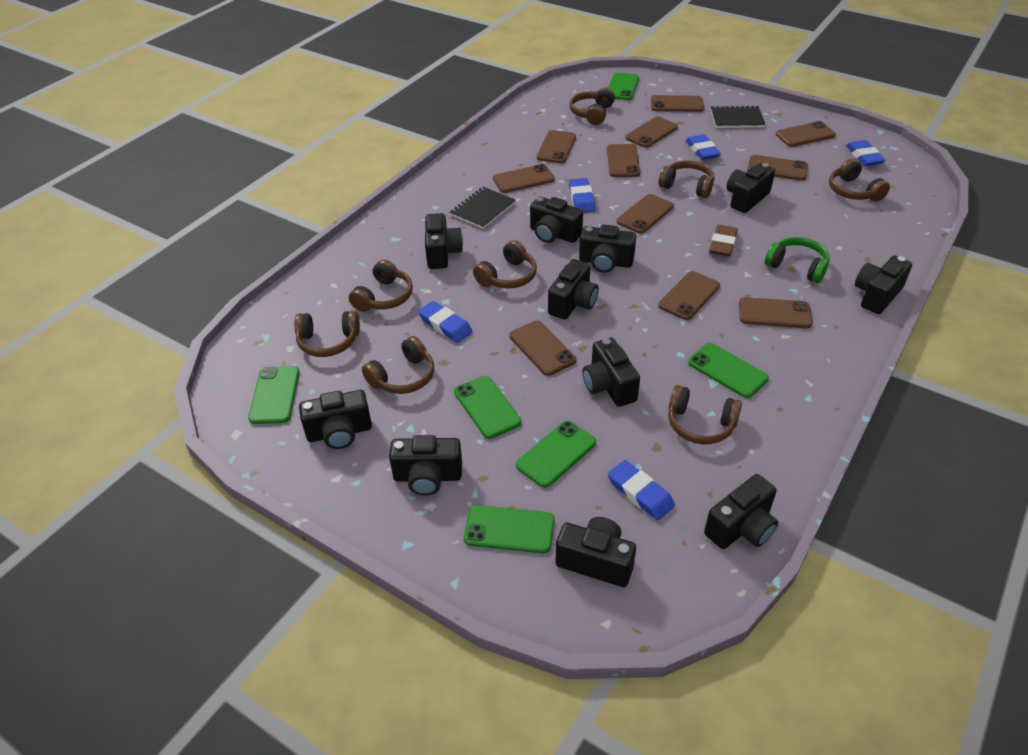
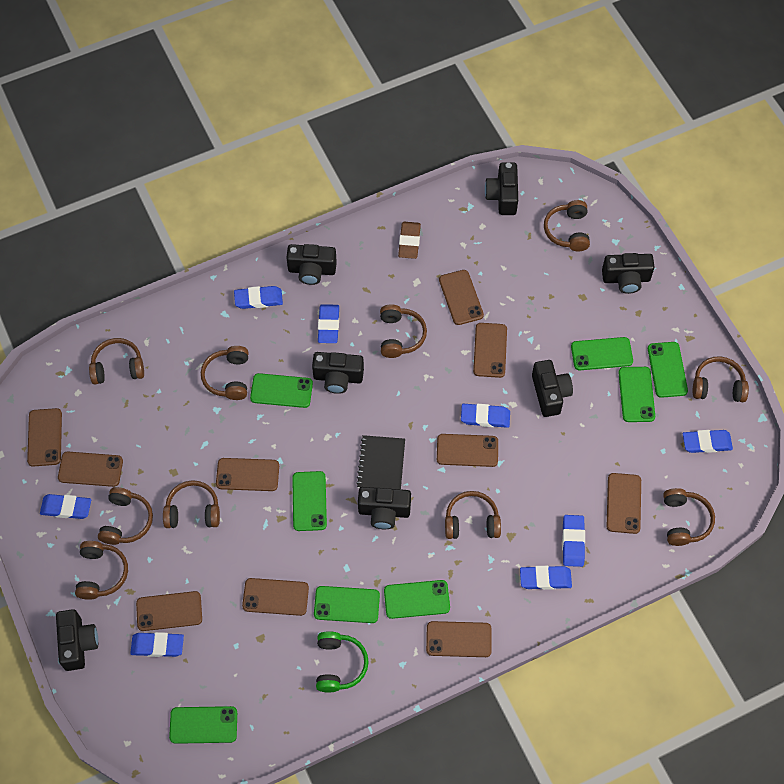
black camera: [299,390,372,449] [389,435,462,496] [425,213,463,269] [530,197,583,243] [548,259,599,319] [556,517,636,587] [579,224,636,273] [583,338,640,407] [704,474,778,549] [726,163,775,213] [855,256,912,314] = 11 -> [56,609,98,671] [286,244,337,285] [312,352,364,394] [358,487,411,529] [485,163,518,215] [532,360,573,417] [602,253,655,294] = 7
black notebook: [450,187,516,229] [711,105,765,128] = 2 -> [356,435,405,489] = 1
blue eraser: [418,301,473,343] [569,178,596,213] [608,460,675,520] [686,134,721,160] [846,140,886,166] = 5 -> [40,494,91,519] [130,632,184,657] [234,286,283,309] [318,304,339,343] [461,404,510,428] [520,566,572,590] [562,515,585,567] [683,430,733,453] = 8
brown headphones: [294,311,360,357] [349,259,413,312] [362,336,434,394] [473,240,537,288] [569,87,615,125] [659,160,714,198] [668,385,742,445] [829,159,890,202] = 8 -> [75,541,128,600] [89,338,144,384] [98,487,153,545] [163,480,220,528] [201,346,249,400] [380,304,427,358] [445,491,501,539] [544,200,590,251] [663,488,715,546] [693,356,749,402] = 10
brown phone: [493,164,555,193] [509,321,576,376] [537,130,576,163] [607,144,640,177] [617,194,674,234] [626,117,678,148] [651,95,704,112] [658,271,720,320] [739,297,812,328] [747,155,808,181] [776,121,836,147] = 11 -> [27,408,62,466] [58,452,123,487] [136,591,202,631] [216,458,279,491] [242,578,309,616] [426,621,492,657] [437,434,498,467] [439,270,484,325] [473,323,507,378] [607,473,641,534] = 10
green phone: [248,366,300,424] [454,376,521,439] [464,505,554,554] [516,421,596,488] [608,72,639,100] [688,343,769,398] = 6 -> [169,706,237,744] [250,373,313,408] [292,471,327,531] [314,586,380,623] [384,580,450,619] [571,337,633,370] [618,367,655,422] [648,342,688,398] = 8

